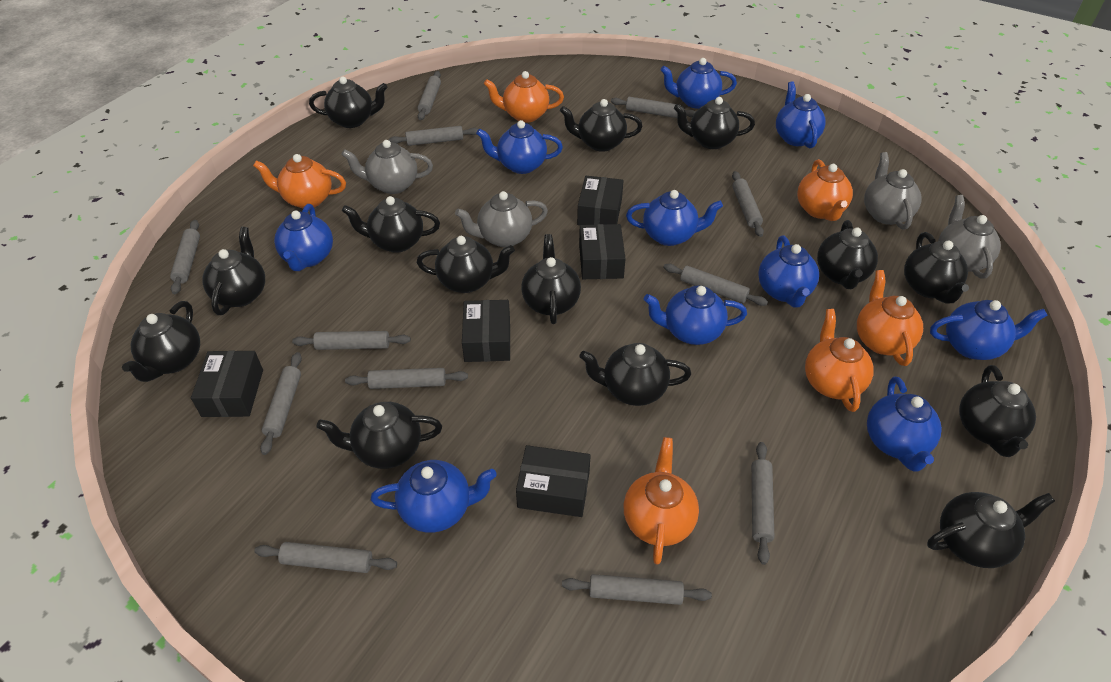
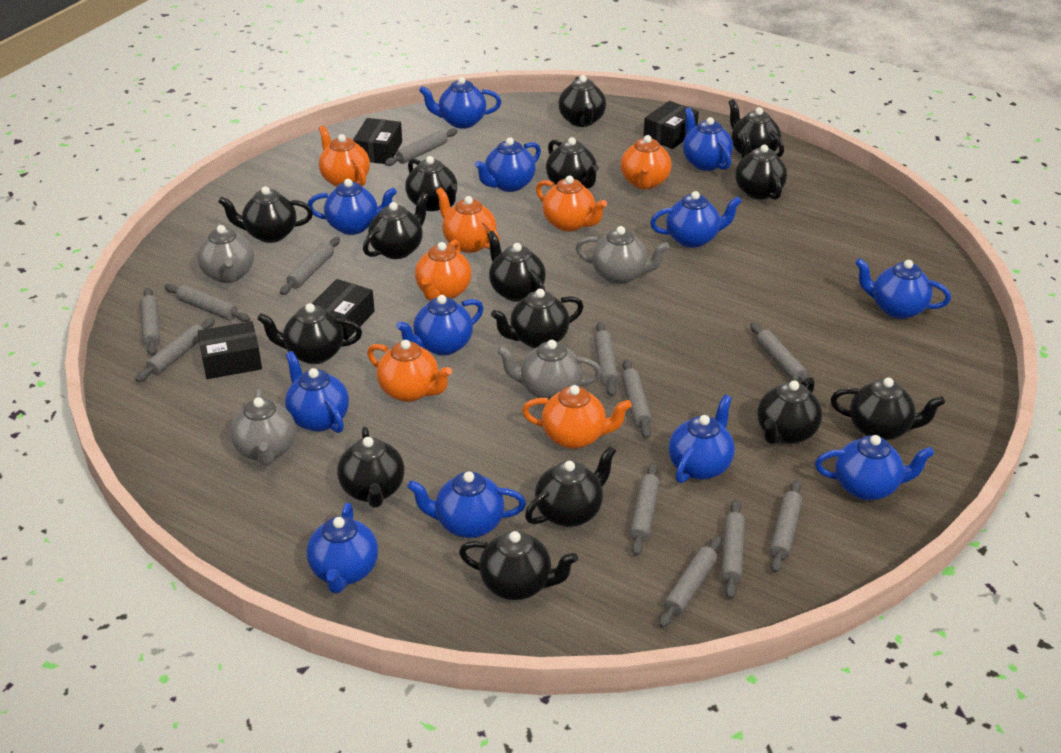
black box: [191,351,263,417] [462,300,510,362] [516,445,591,517] [577,176,624,225] [579,224,626,279] = 5 -> [198,321,262,379] [312,279,375,340] [353,118,402,164] [643,101,699,149] = 4
black teapot: [122,301,200,382] [202,227,265,315] [309,76,387,128] [317,402,442,469] [342,196,440,253] [416,236,515,293] [521,234,581,324] [560,99,643,152] [579,343,691,406] [674,97,755,149] [817,220,878,289] [904,232,969,304] [927,492,1055,568] [959,365,1036,457] = 14 -> [218,186,313,243] [257,303,362,364] [337,427,404,508] [363,192,429,259] [405,156,457,211] [459,530,578,600] [487,231,546,302] [491,289,584,348] [525,446,616,527] [546,137,599,189] [559,75,606,127] [729,99,784,157] [735,133,787,200] [757,377,822,444] [831,377,945,441] = 15
blue teapot: [274,204,333,271] [371,460,497,533] [476,120,563,174] [626,190,723,246] [644,285,747,345] [661,58,737,109] [758,235,819,307] [776,81,826,148] [867,376,942,472] [930,300,1048,360] = 10 -> [285,351,349,433] [307,503,378,593] [308,179,397,235] [396,295,484,356] [407,471,526,538] [419,77,501,129] [474,137,541,192] [650,191,742,248] [668,395,735,483] [683,108,733,171] [815,435,934,500] [855,258,951,319] = 12
orange teapot: [253,154,346,208] [484,71,564,123] [624,437,699,565] [797,159,853,221] [805,309,874,412] [857,270,923,366] = 6 -> [319,126,370,187] [367,340,452,402] [415,240,471,301] [436,187,500,253] [522,385,632,449] [536,176,607,232] [621,135,672,189] = 7

